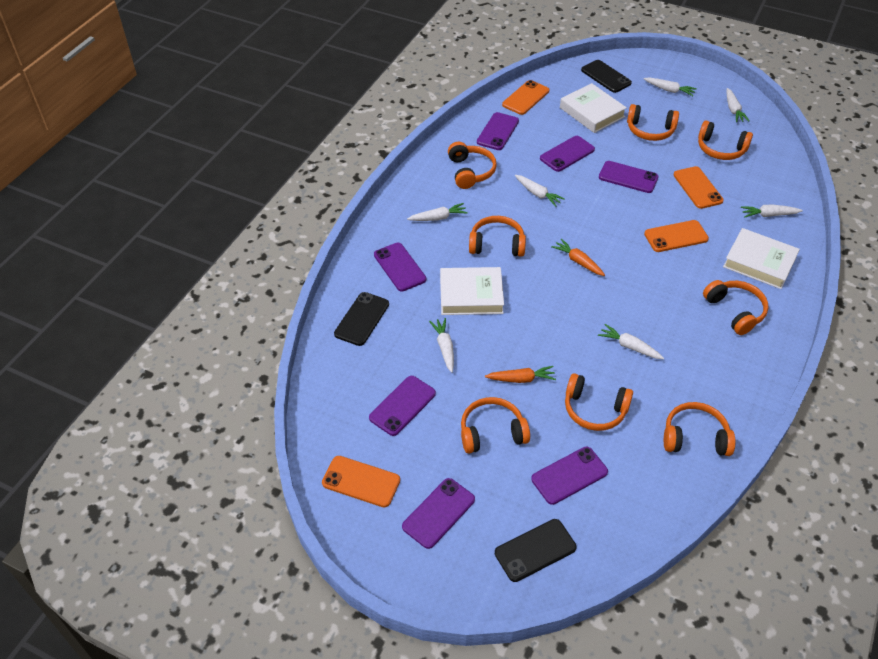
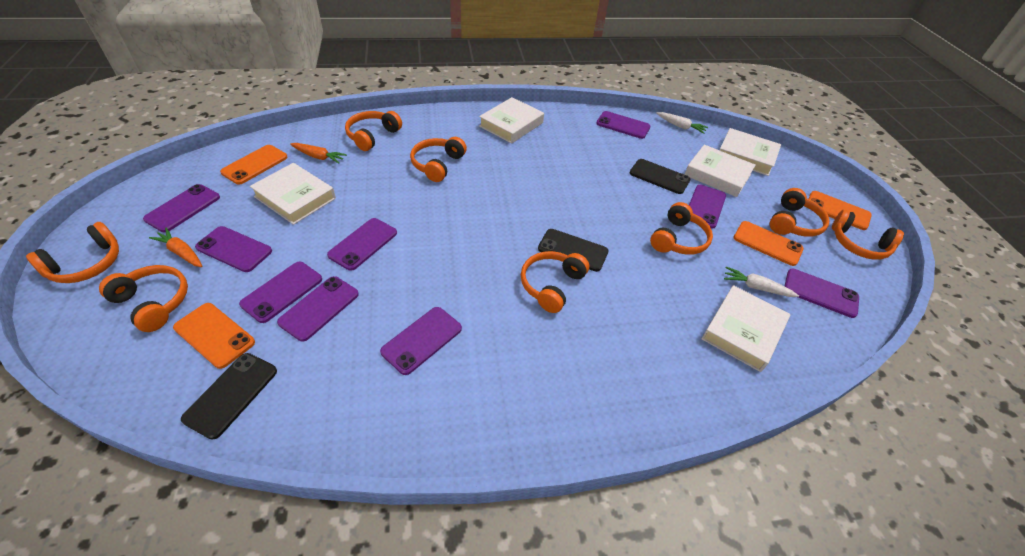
purple phone: [369,376,436,436] [374,243,426,292] [402,478,475,549] [477,112,519,150] [531,447,608,505] [540,136,595,172] [599,161,659,193] = 7 -> [143,184,220,232] [195,226,272,272] [239,262,322,323] [277,276,359,341] [327,218,397,271] [380,307,462,375] [596,111,650,139] [689,185,726,229] [785,269,859,318] = 9
white book: [440,267,504,315] [560,83,627,133] [723,228,800,289] = 3 -> [250,163,336,225] [479,97,544,144] [684,145,756,197] [701,285,790,372] [720,128,781,176] = 5
white carrot: [407,203,468,221] [429,318,454,373] [515,175,565,207] [598,324,664,359] [644,77,697,96] [726,88,750,122] [741,204,803,217] = 7 -> [656,112,708,134] [724,267,799,297] = 2

